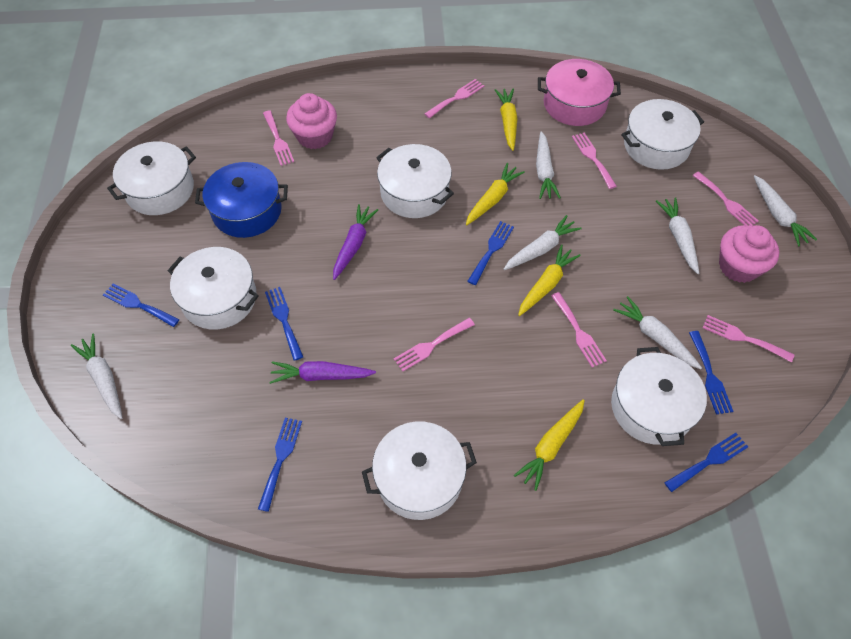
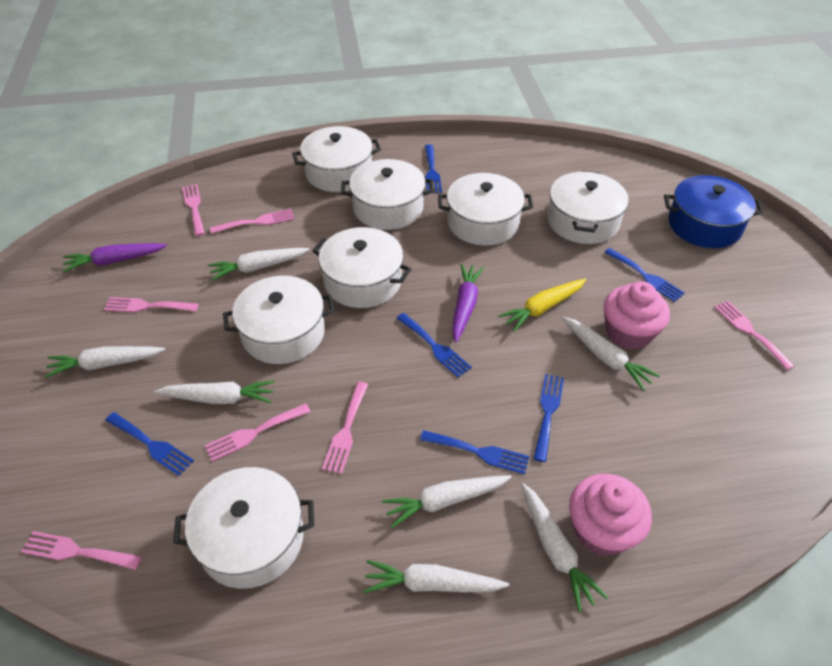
pink pot: [538,59,621,126] = 1 -> none = 0
white carrot: [71,334,122,419] [504,215,582,270] [536,131,561,199] [613,296,702,369] [656,197,699,274] [754,175,817,246] = 6 -> [45,346,165,378] [154,380,275,404] [208,248,310,281] [363,560,509,593] [382,475,512,528] [521,483,608,612] [562,317,660,391] = 7
white pot: [107,141,196,215] [168,247,259,330] [362,421,477,520] [376,144,454,218] [611,347,707,446] [621,99,704,170] = 6 -> [173,467,314,589] [223,276,335,364] [292,126,381,192] [312,227,411,308] [341,159,434,230] [438,173,533,246] [548,170,629,244] = 7
yellow carrot: [466,163,525,225] [495,89,518,151] [514,399,585,491] [518,244,581,316] = 4 -> [498,279,587,332] = 1

